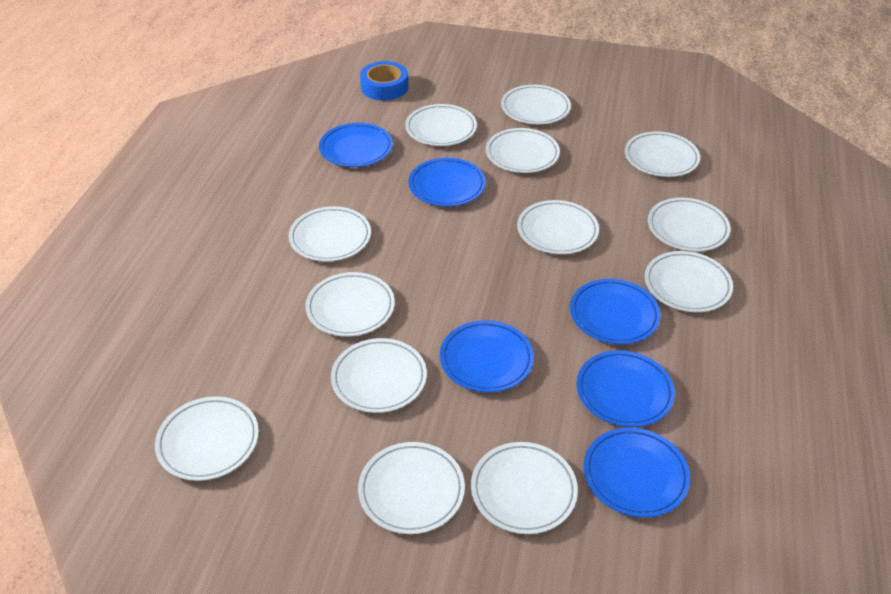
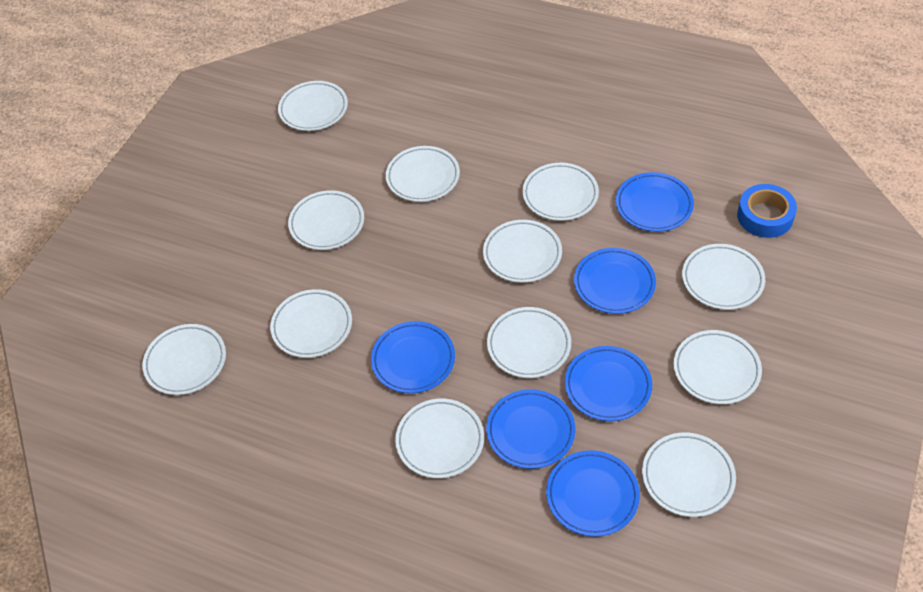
white plate: [155,396,259,481] [289,206,371,262] [305,272,395,337] [331,338,427,413] [358,442,465,534] [405,104,477,146] [471,442,578,534] [486,128,560,173] [501,85,571,124] [517,200,599,254] [625,131,700,177] [645,251,733,312] [648,198,731,252] = 13 -> [142,324,226,395] [270,289,352,358] [278,81,348,131] [288,190,364,250] [386,146,460,202] [395,399,484,478] [483,220,562,283] [487,307,571,378] [522,163,599,221] [642,432,736,517] [674,330,762,404] [682,244,765,310] = 12

